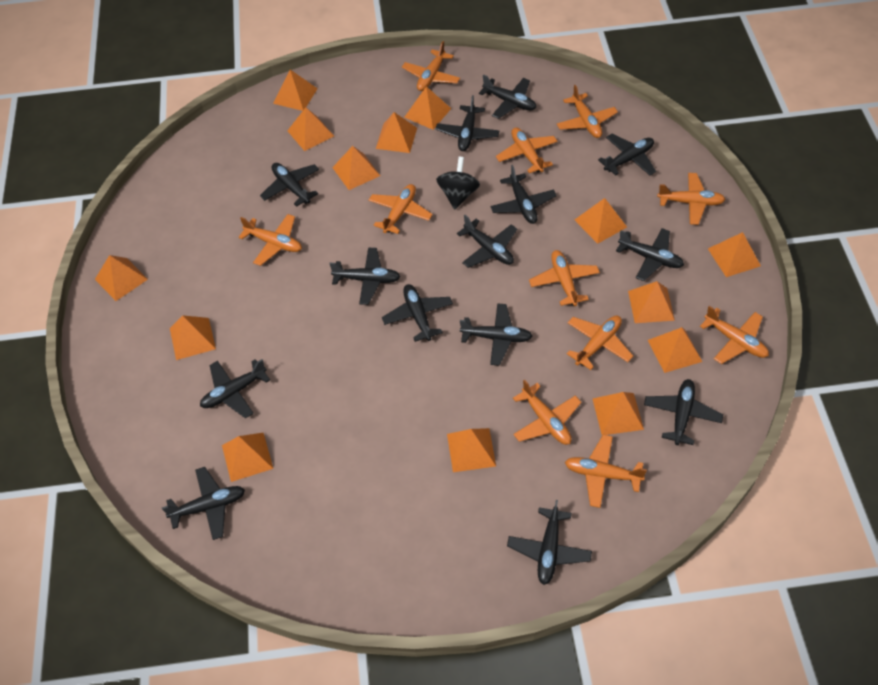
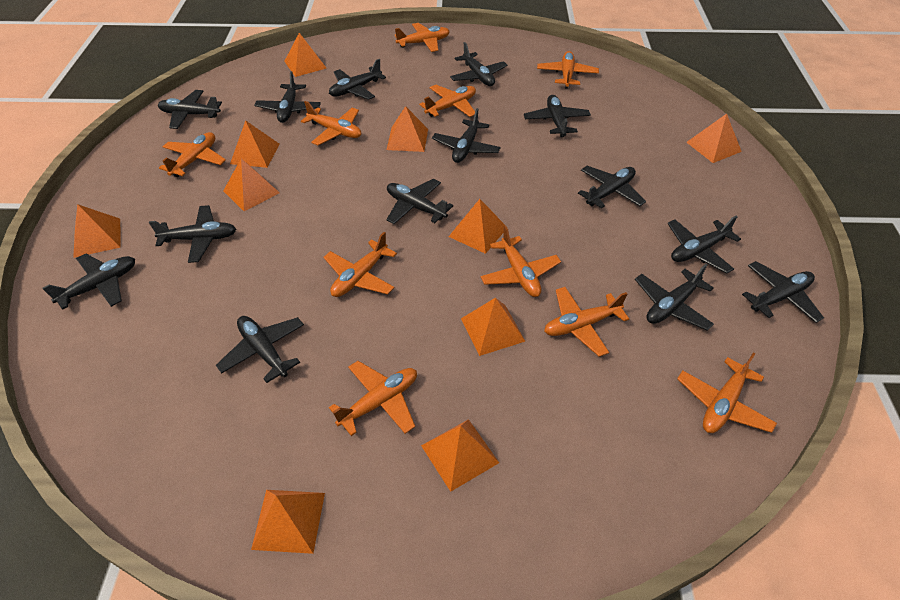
black spinning top: [436,157,480,209] = 1 -> none = 0
orange plane: [239,214,302,266] [368,184,432,234] [402,41,460,91] [496,127,558,173] [513,379,581,445] [529,250,600,306] [557,85,618,138] [565,435,647,508] [566,315,633,370] [657,173,726,225] [700,306,769,364] = 11 -> [159,132,226,177] [301,101,361,146] [323,232,397,297] [329,361,417,436] [395,23,450,52] [419,85,476,117] [480,225,561,297] [537,51,599,89] [544,287,629,357] [677,353,777,433] = 10
orange pyramid: [95,255,148,301] [170,316,216,360] [222,433,273,482] [273,70,318,111] [287,108,334,151] [332,146,380,190] [376,112,417,153] [404,86,451,130] [447,428,496,472] [575,198,627,244] [593,392,644,435] [628,281,675,323] [648,327,702,373] [708,232,761,277] = 14 -> [73,204,121,258] [223,159,280,211] [230,120,279,168] [251,490,325,554] [284,33,326,77] [387,106,428,152] [421,419,499,492] [449,199,508,254] [461,298,525,356] [686,114,742,163] = 10

